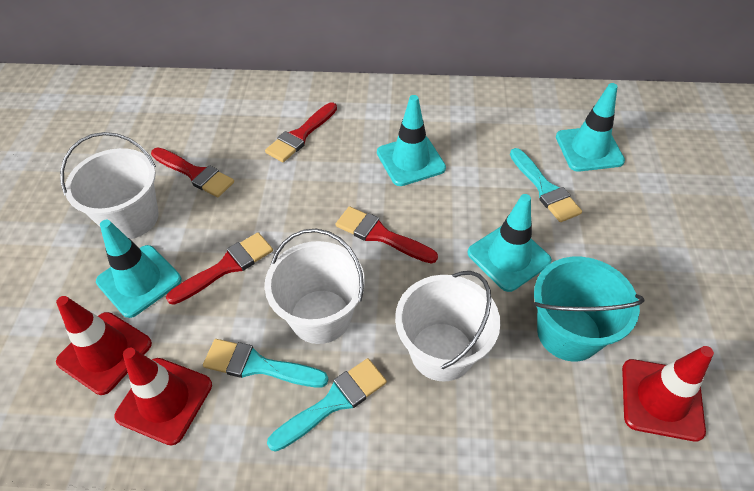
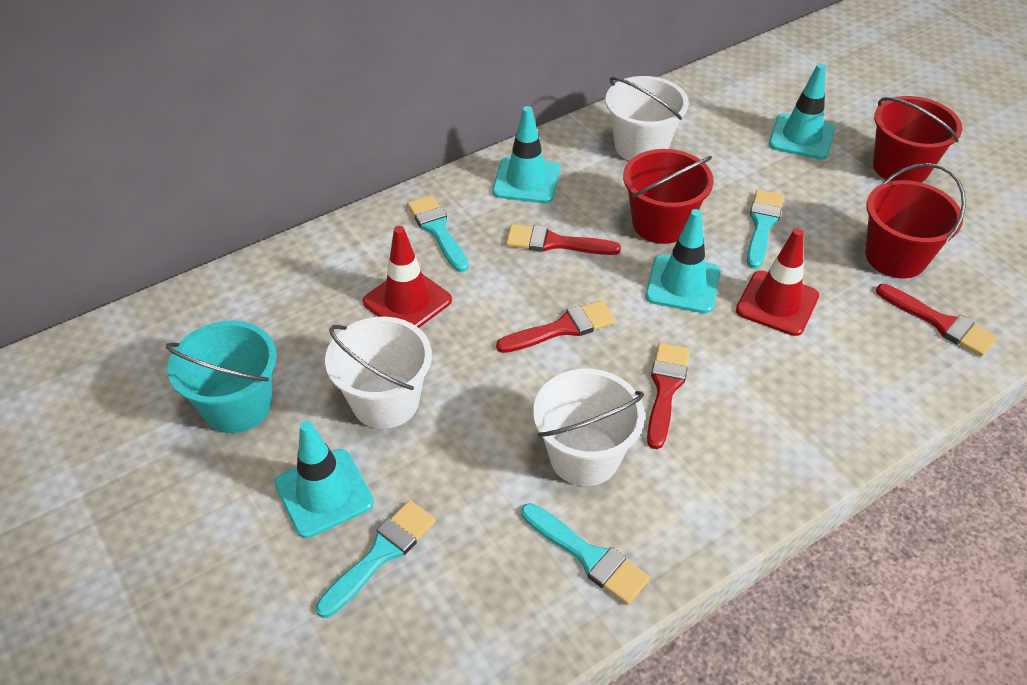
red bucket: none = 0 -> [623,149,714,244] [865,163,966,278] [873,96,962,183] = 3
red traffic cone: [56,296,152,395] [114,348,212,445] [622,346,714,442] = 3 -> [363,226,452,328] [736,228,819,336] = 2
turquoise brush: [203,339,329,387] [267,358,387,452] [510,148,582,222] = 3 -> [316,500,436,618] [407,195,469,272] [521,503,650,605] [747,190,784,269] = 4

